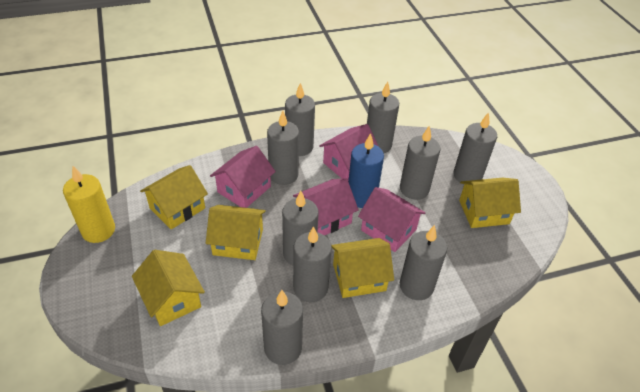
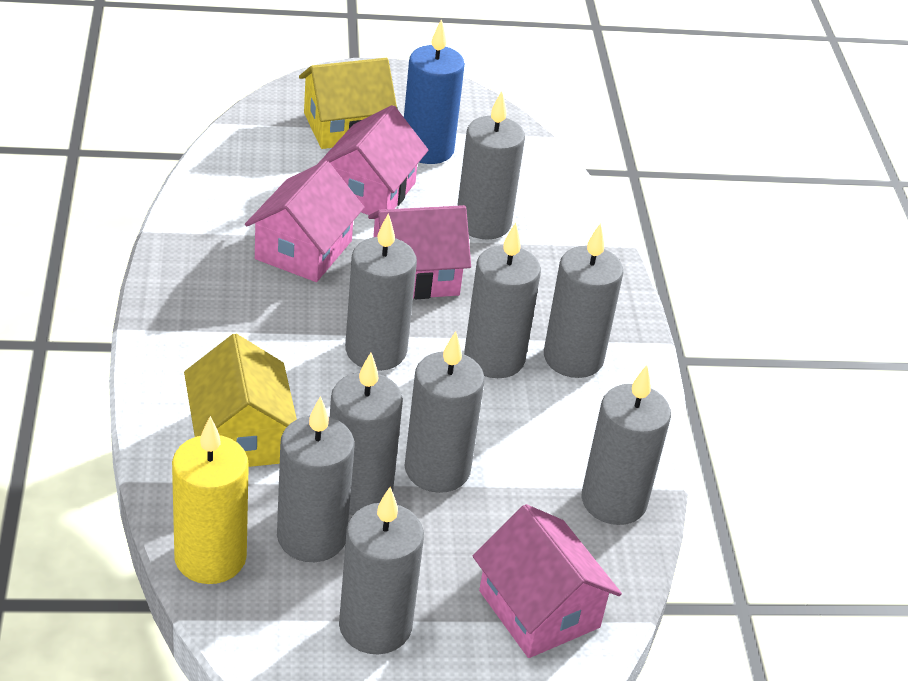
yellow house: [132,250,205,326] [140,165,208,229] [206,205,266,260] [331,238,394,298] [459,178,521,228] = 5 -> [184,334,297,467] [299,58,397,149] = 2

